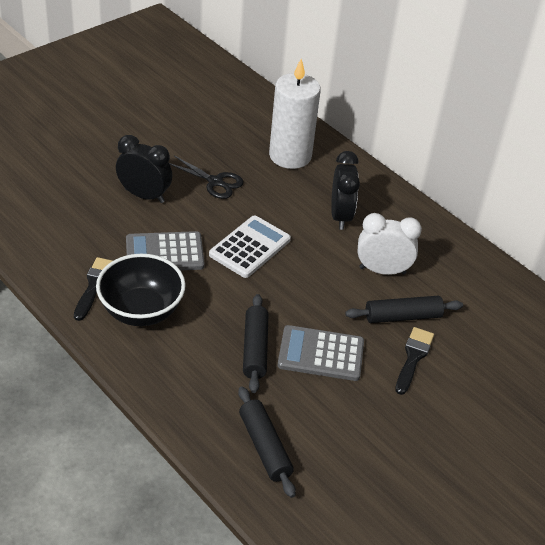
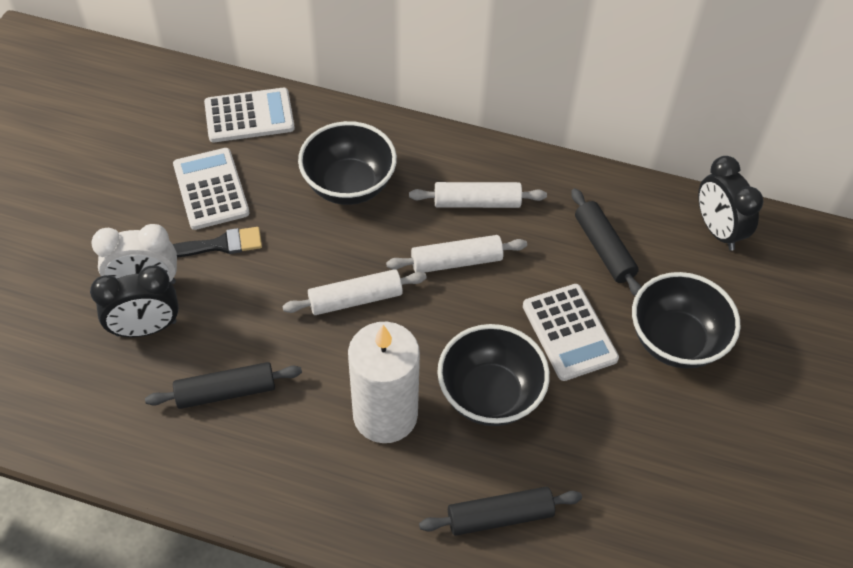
black bowl: [96,254,186,326] = 1 -> [298,121,397,205] [437,324,550,426] [632,272,741,368] = 3
black brush: [74,257,113,321] [395,327,434,395] = 2 -> [173,227,262,257] = 1
black scissors: [169,156,244,199] = 1 -> none = 0
grey calculator: [126,231,205,271] [278,325,364,381] = 2 -> none = 0
white calculator: [209,215,291,278] = 1 -> [173,148,250,230] [204,88,295,142] [523,284,619,381] = 3
white rolling pin: none = 0 -> [282,269,427,315] [386,235,527,273] [409,182,547,208] = 3

